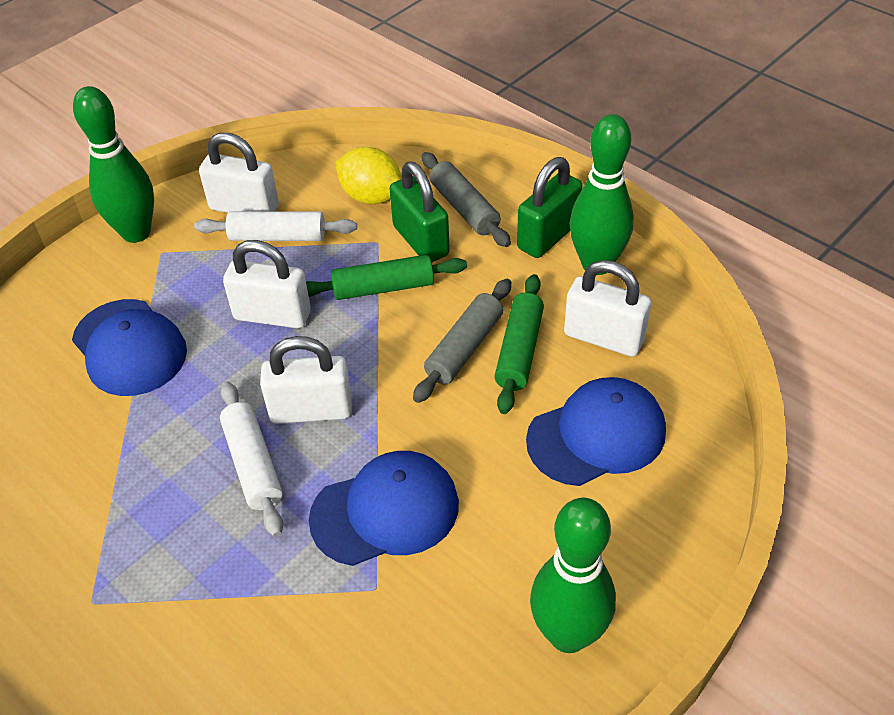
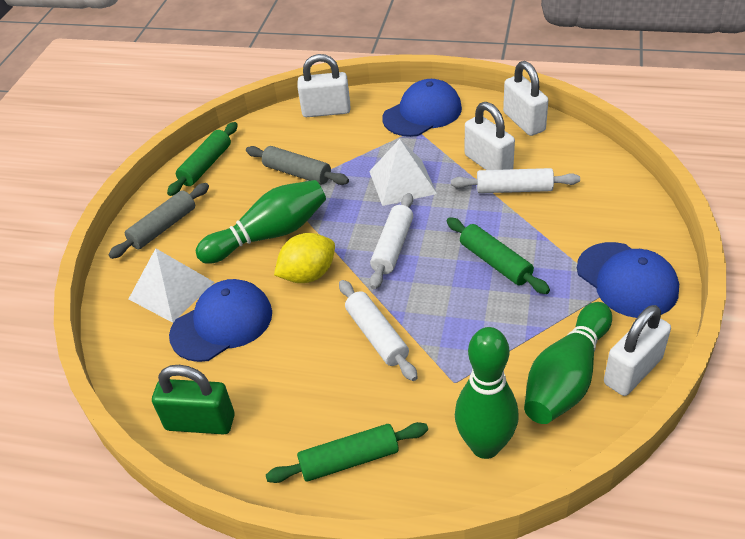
green padlock: [389,161,450,262] [517,157,582,258] = 2 -> [152,365,235,435] = 1
green rolling pin: [306,255,467,300] [495,274,544,414] = 2 -> [167,122,238,196] [266,422,428,483] [447,217,550,294] = 3
white pyramid: none = 0 -> [129,248,214,323] [369,139,437,206] = 2
white rolling pin: [194,211,357,241] [220,381,283,537] = 2 -> [339,280,418,381] [370,193,413,289] [451,168,580,193] = 3

